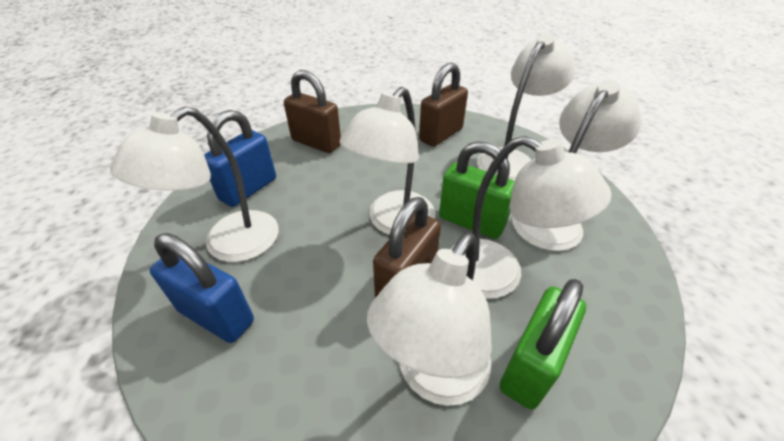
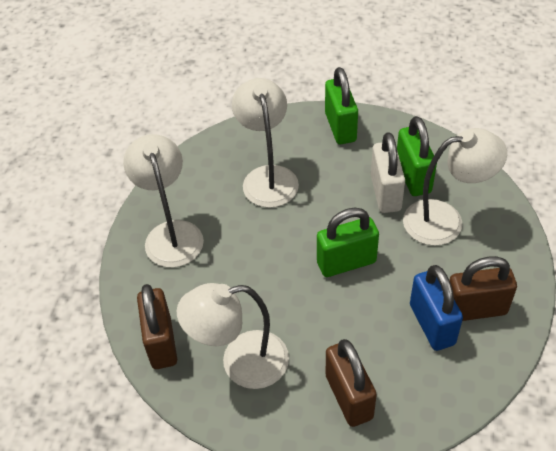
blue padlock: [150,233,254,343] [204,110,276,207] = 2 -> [410,265,463,351] = 1
green padlock: [439,141,515,239] [500,279,586,410] = 2 -> [317,208,379,277] [325,67,358,144] [397,116,437,196] = 3
white lamp: [110,106,279,262] [339,87,435,235] [367,233,492,406] [451,136,611,299] [477,34,576,181] [512,79,642,251] = 6 -> [123,134,204,268] [177,283,289,389] [232,78,299,208] [403,128,507,246] = 4
white padlock: none = 0 -> [371,132,405,213] = 1

